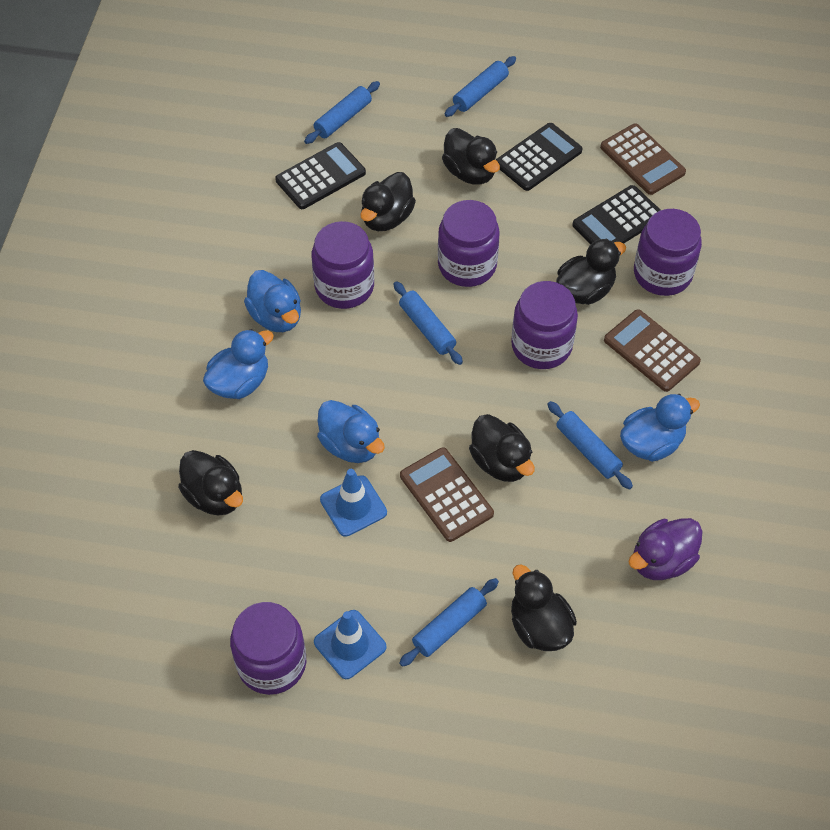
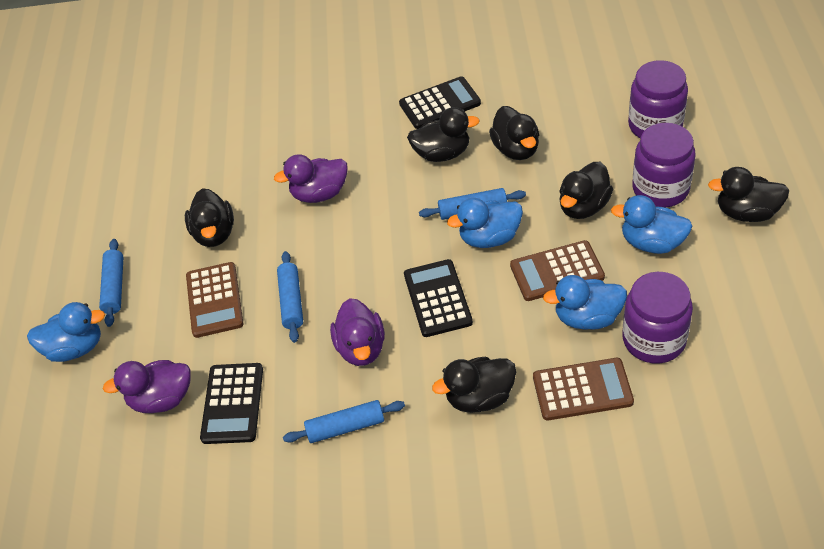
blue rolling pin: [304,81,380,144] [393,281,463,365] [399,578,499,667] [445,56,516,117] [547,401,633,489] = 5 -> [99,239,123,327] [277,251,303,343] [283,400,405,443] [419,188,526,220] = 4
blue traffic cone: [314,610,387,679] [320,469,387,537] = 2 -> none = 0
purple duck: [629,518,702,580] = 1 -> [103,360,191,413] [274,155,348,203] [330,298,385,366] = 3
purple jar: [230,602,306,695] [312,221,374,309] [438,200,500,287] [511,281,578,369] [634,209,702,296] = 5 -> [622,272,693,364] [628,60,688,138] [632,123,695,207] = 3

